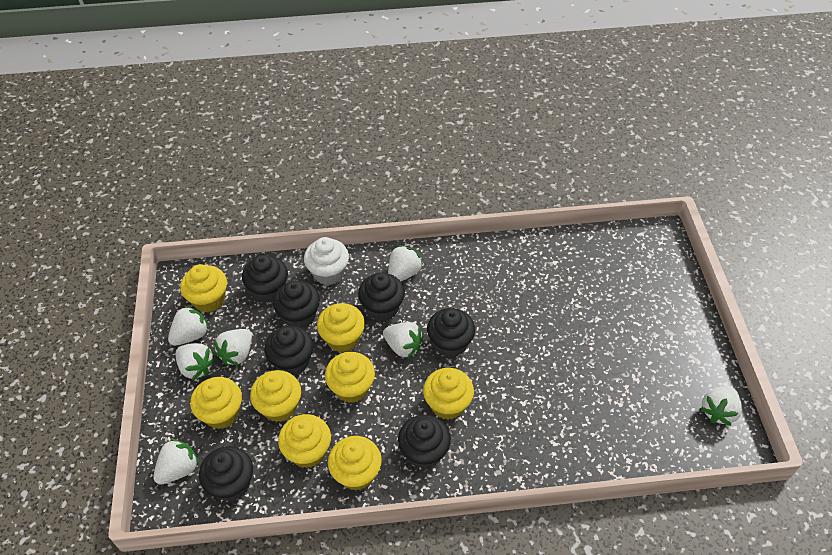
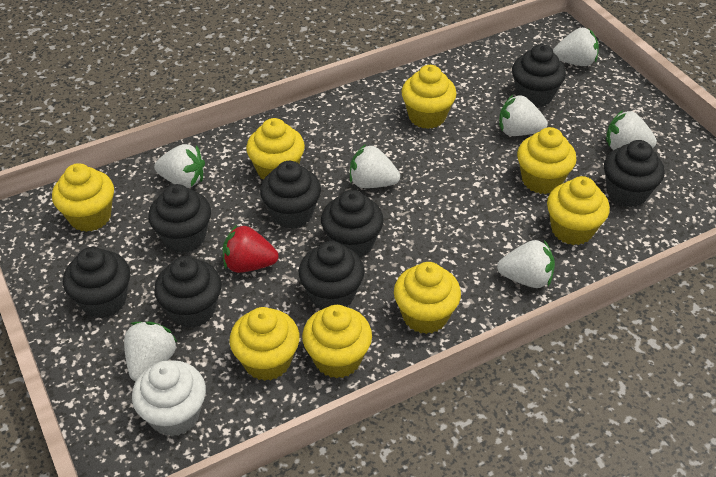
black cupcake: [199,446,253,501] [242,255,288,303] [265,326,314,376] [273,280,320,328] [358,272,405,321] [398,415,451,469] [427,308,475,358] = 7 -> [63,247,130,318] [148,184,211,253] [154,256,222,328] [260,161,321,229] [299,241,365,310] [321,190,384,258] [512,44,566,107] [604,140,665,207] = 8
red strawberry: none = 0 -> [223,225,278,273] = 1

